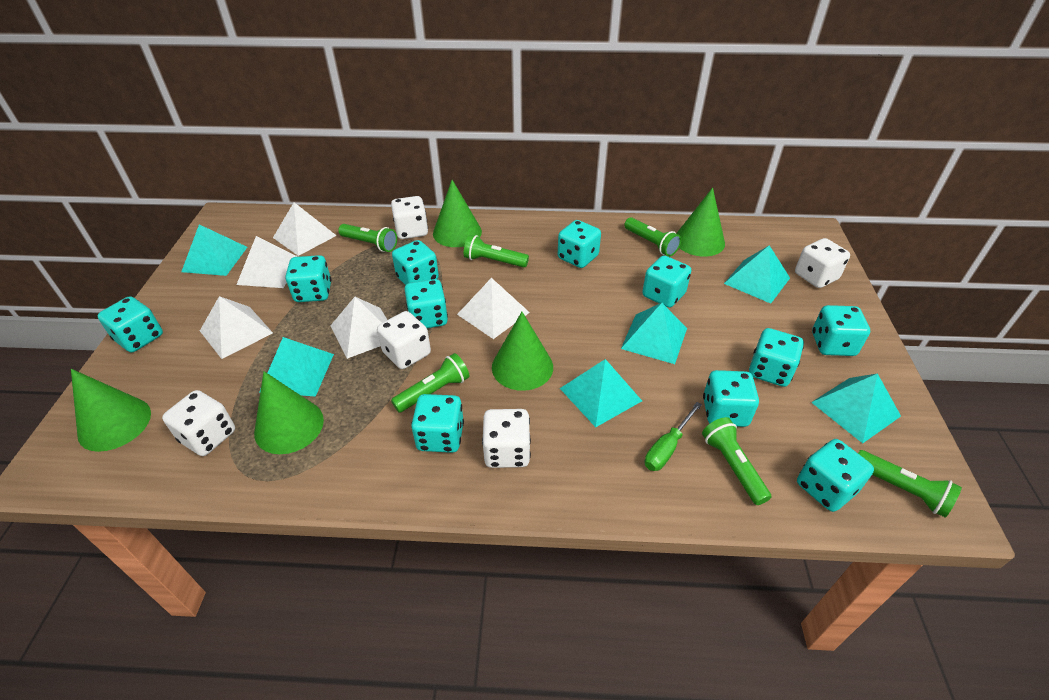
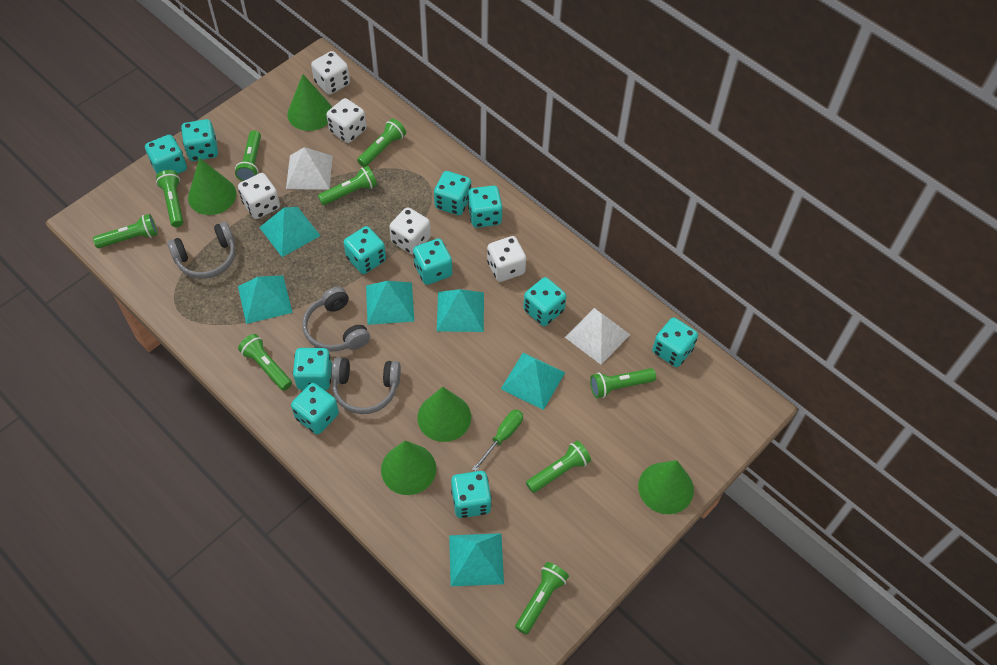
green flashlight: [338,224,397,252] [391,353,470,413] [464,235,529,267] [624,217,681,256] [702,417,771,505] [858,450,962,518] = 6 -> [93,214,158,248] [156,170,183,227] [235,130,261,181] [238,334,292,391] [318,166,377,205] [357,118,406,167] [515,562,569,635] [526,440,591,493] [590,368,656,398] = 9
grey headphones: none = 0 -> [167,222,235,279] [302,287,370,352] [331,357,401,414] = 3
white pyramid: [200,296,273,359] [237,236,298,288] [273,202,337,256] [330,297,387,359] [457,278,530,339] = 5 -> [286,147,333,190] [565,308,630,365] = 2

